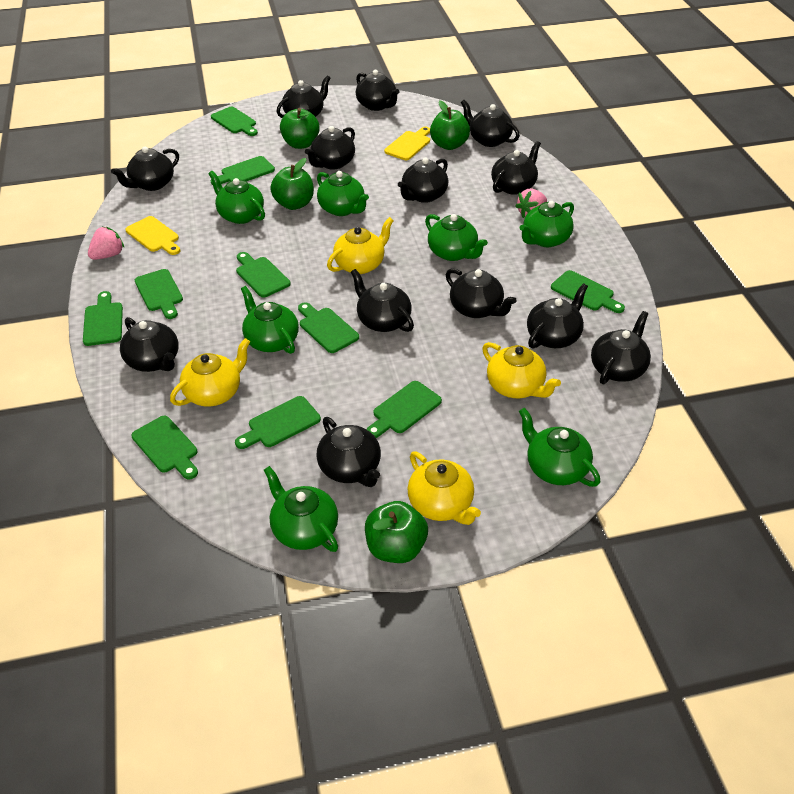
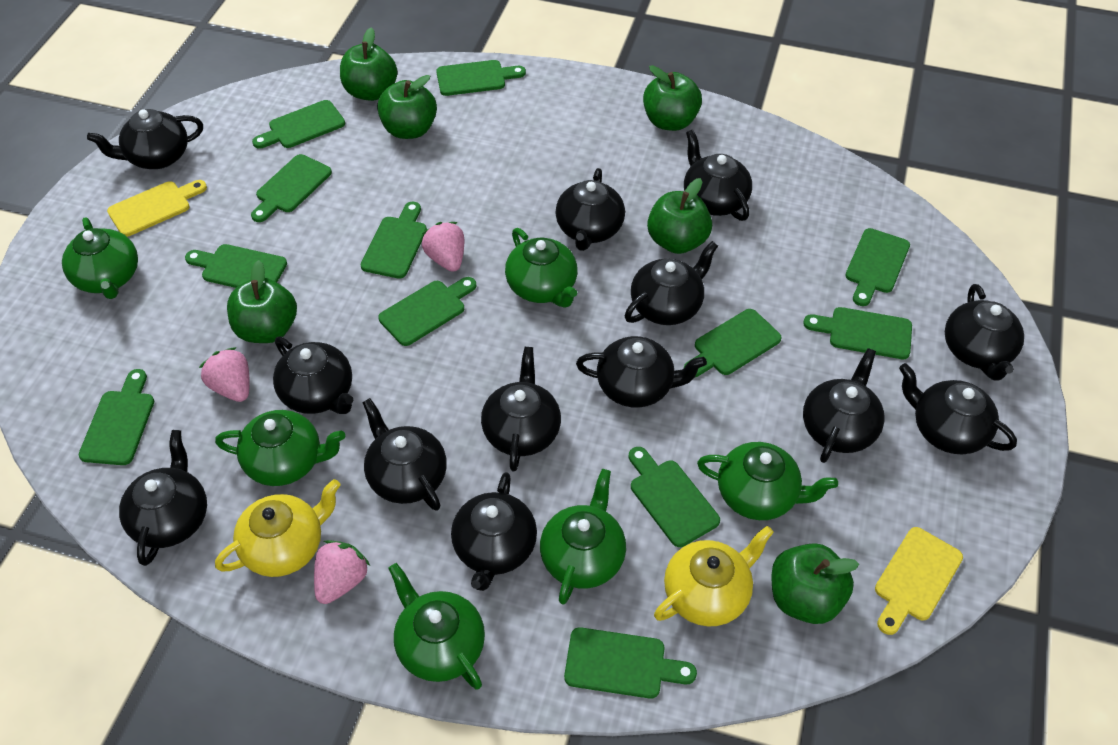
green apple: [270,158,314,210] [280,108,320,149] [365,501,428,563] [430,100,470,150] = 4 -> [227,260,297,343] [340,27,398,101] [377,75,437,139] [643,65,702,131] [647,178,712,254] [772,543,859,624] = 6
green cutting board: [83,291,123,346] [131,416,198,480] [135,269,183,319] [211,107,258,136] [211,156,275,185] [235,396,321,449] [236,252,291,298] [298,302,359,353] [366,381,442,438] [551,270,625,313] = 10 -> [79,369,154,465] [185,244,287,288] [251,154,332,222] [252,100,345,149] [360,202,427,279] [378,277,477,346] [436,60,526,96] [564,627,697,699] [629,447,720,547] [684,309,782,377] [803,307,912,359] [845,228,910,306] = 12
green teapot: [208,171,265,224] [241,286,299,354] [264,466,338,552] [317,171,369,216] [425,214,488,261] [519,408,600,487] [520,201,574,247] = 7 -> [62,217,138,299] [215,410,345,486] [388,563,485,690] [505,228,577,308] [540,469,626,605] [697,442,838,520] = 6
pink strawberry: [88,227,124,260] [515,188,547,218] = 2 -> [199,347,250,402] [314,540,370,604] [422,222,464,272] = 3
yellow teapot: [170,338,250,407] [327,217,394,274] [407,452,481,525] [482,342,561,398] = 4 -> [215,479,341,577] [654,526,774,626] = 2

